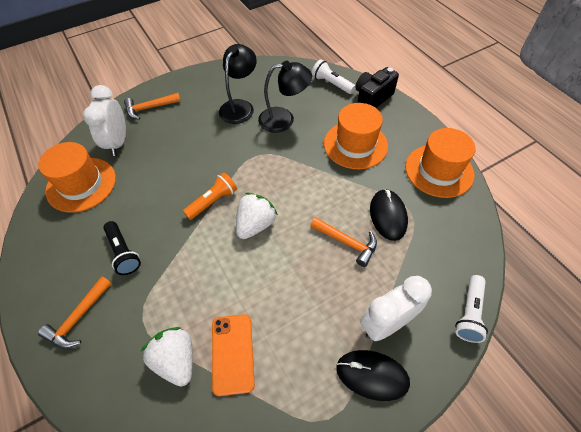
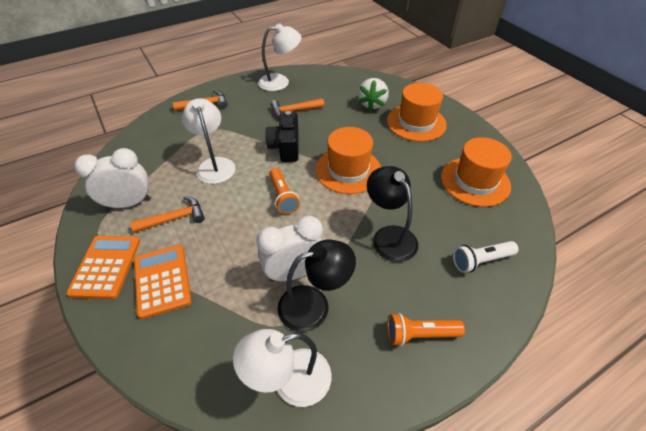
black flashlight: [103,221,141,275] = 1 -> none = 0
black mouse: [336,350,410,401] [370,189,408,241] = 2 -> none = 0
orange calculator: none = 0 -> [66,236,140,299] [134,245,192,319] = 2
orange flashlight: [183,172,237,220] = 1 -> [269,168,300,214] [387,313,465,346] = 2
orange phone: [212,314,255,396] = 1 -> none = 0
white flashlight: [312,59,355,94] [455,275,488,343] = 2 -> [453,241,519,273] = 1
white lamp: none = 0 -> [182,98,236,184] [233,329,332,407] [258,23,302,91] = 3
white strawberry: [141,327,193,386] [236,193,278,239] = 2 -> [358,78,389,111] = 1

